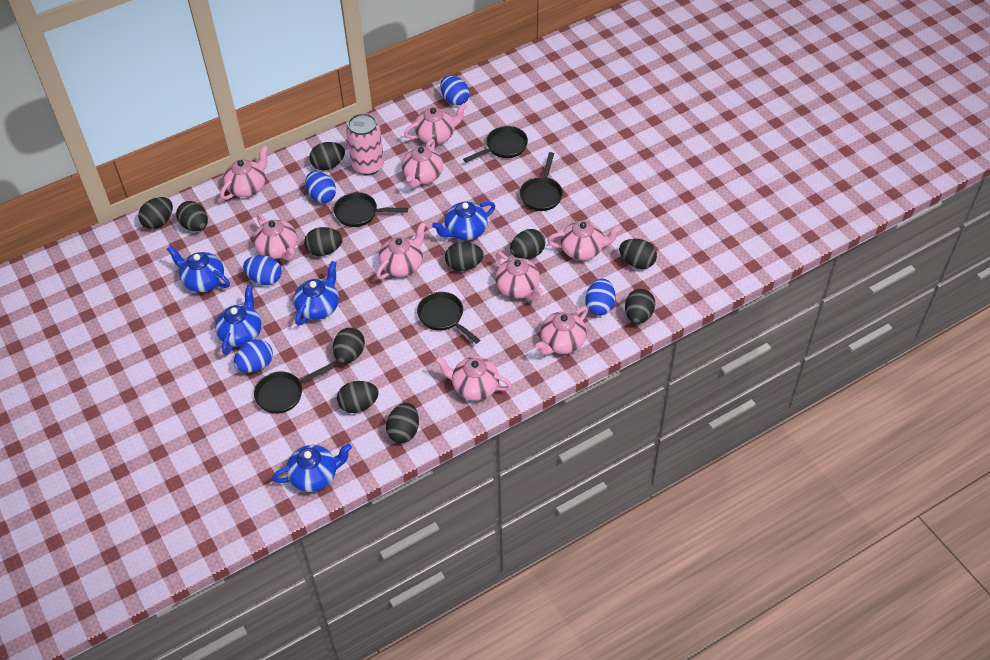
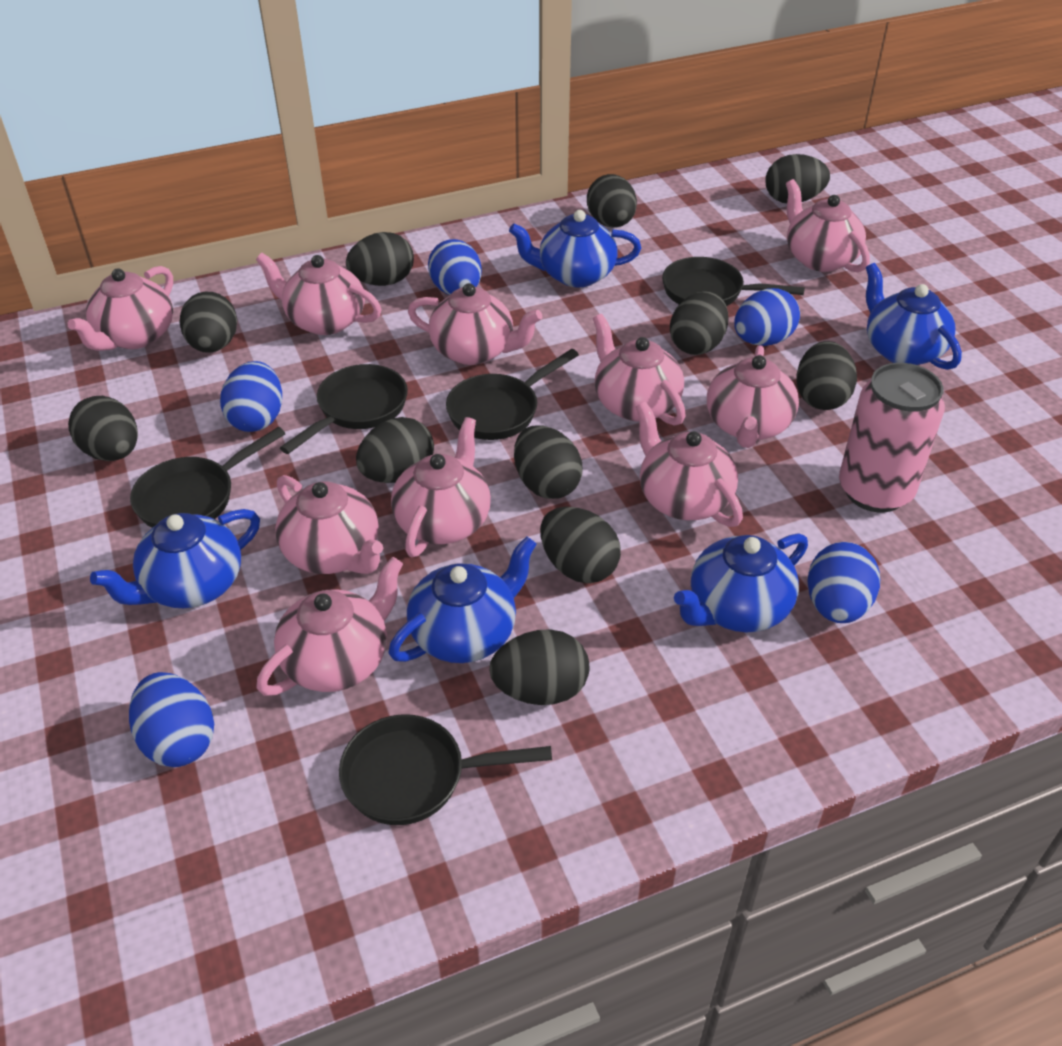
pink teapot: [220,146,268,200] [254,214,297,261] [376,222,426,279] [402,139,443,188] [404,103,467,144] [435,356,512,401] [495,252,543,300] [536,307,588,355] [547,221,622,260] = 9 -> [68,266,173,351] [256,253,381,335] [256,557,403,696] [275,475,383,574] [391,417,491,557] [408,283,542,365] [593,314,686,426] [636,402,743,527] [707,345,799,448] [786,179,870,272] = 10

